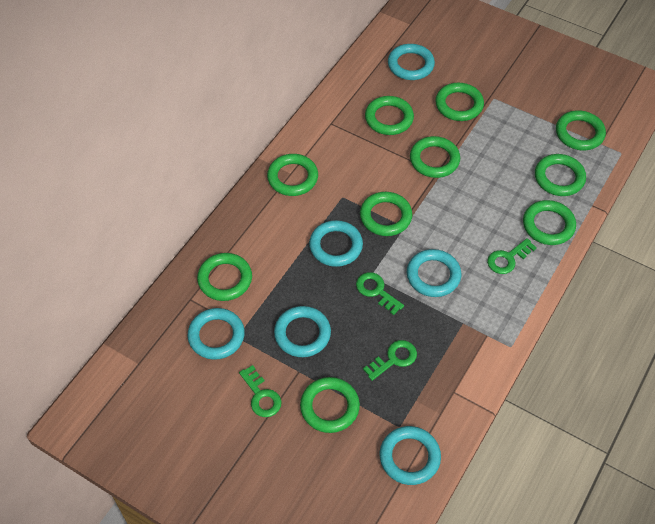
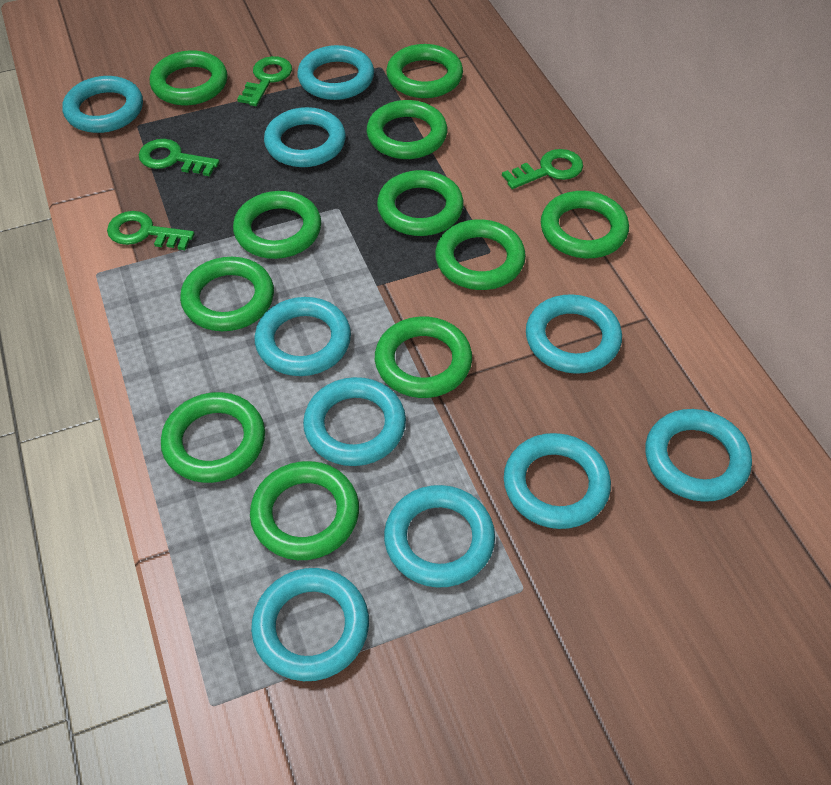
green ring: [197,253,252,301] [267,154,318,196] [300,377,360,433] [360,192,412,236] [365,96,414,135] [410,136,460,178] [435,83,484,121] [523,200,576,245] [535,154,586,196] [556,110,606,150] = 10 -> [150,50,228,105] [161,392,265,483] [180,257,274,331] [233,191,321,259] [250,461,359,560] [367,100,447,159] [375,317,472,398] [377,170,464,236] [386,44,463,98] [435,219,526,290] [541,191,629,258] = 11
turquoise ring: [187,308,245,359] [274,306,331,357] [309,220,363,267] [379,426,441,485] [388,44,435,80] [407,249,461,297] = 6 -> [62,76,143,133] [251,568,369,681] [255,297,351,376] [264,107,346,167] [297,45,374,100] [303,377,406,466] [384,485,495,588] [504,433,611,529] [526,294,622,374] [645,409,752,502] = 10

